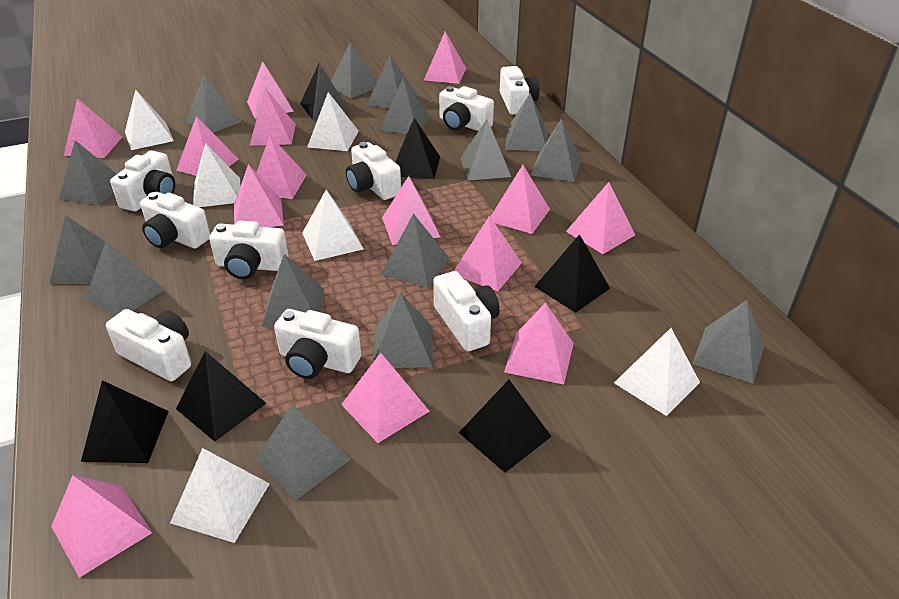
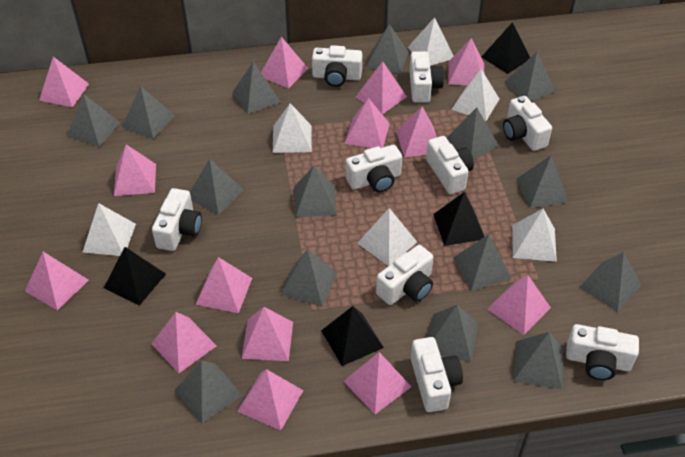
black pyramid: [81,380,169,463] [176,351,267,442] [300,62,350,120] [395,118,440,179] [459,380,552,473] [534,234,610,313] = 6 -> [104,247,166,305] [321,306,384,366] [433,192,484,246] [481,22,530,74] = 4

